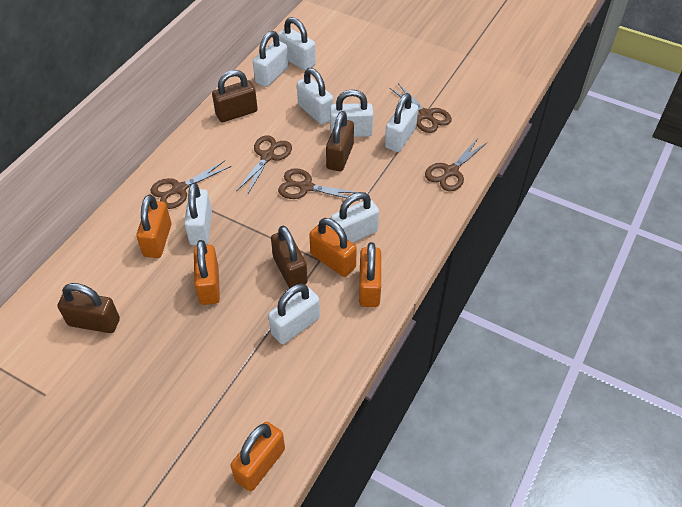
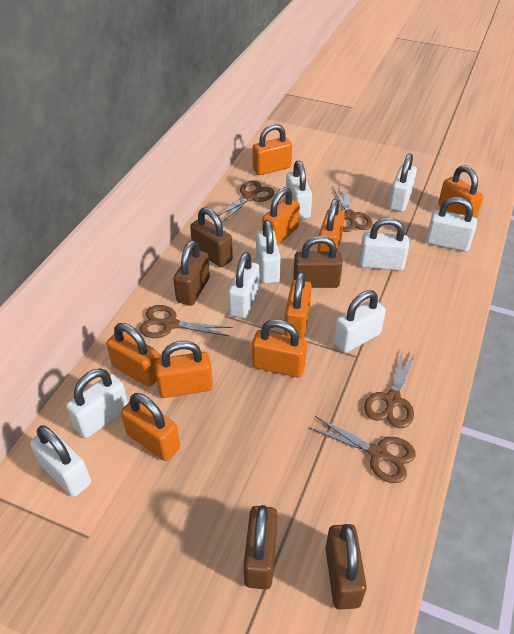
brown padlock: [57,283,120,333] [212,70,258,122] [271,226,307,288] [326,111,354,171] = 4 -> [173,240,210,306] [190,207,233,267] [243,505,278,590] [293,236,343,288] [325,524,367,610] = 5
orange padlock: [136,195,171,258] [194,240,220,305] [231,422,285,491] [309,218,357,277] [359,242,381,307] = 5 -> [106,323,159,387] [121,393,180,461] [155,341,213,398] [252,319,307,377] [253,124,292,175] [262,187,300,245] [284,272,312,339] [317,199,345,252] [438,165,483,219] = 9
white padlock: [184,182,212,245] [253,31,289,87] [268,284,320,344] [278,17,316,71] [297,68,333,125] [330,90,373,137] [331,192,379,243] [385,93,418,152] = 8 -> [30,425,91,497] [66,368,128,438] [228,252,259,319] [256,220,281,284] [286,161,312,220] [333,290,386,353] [359,218,409,271] [389,153,417,212] [426,197,477,252] = 9

